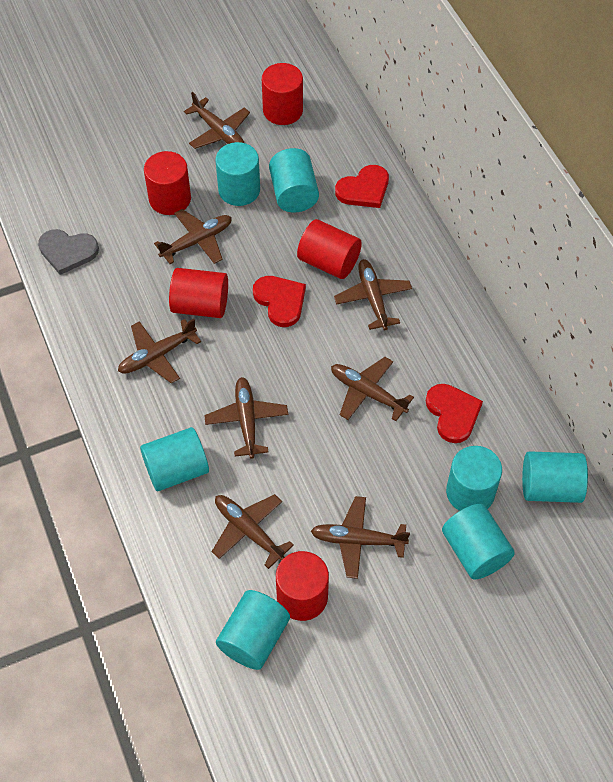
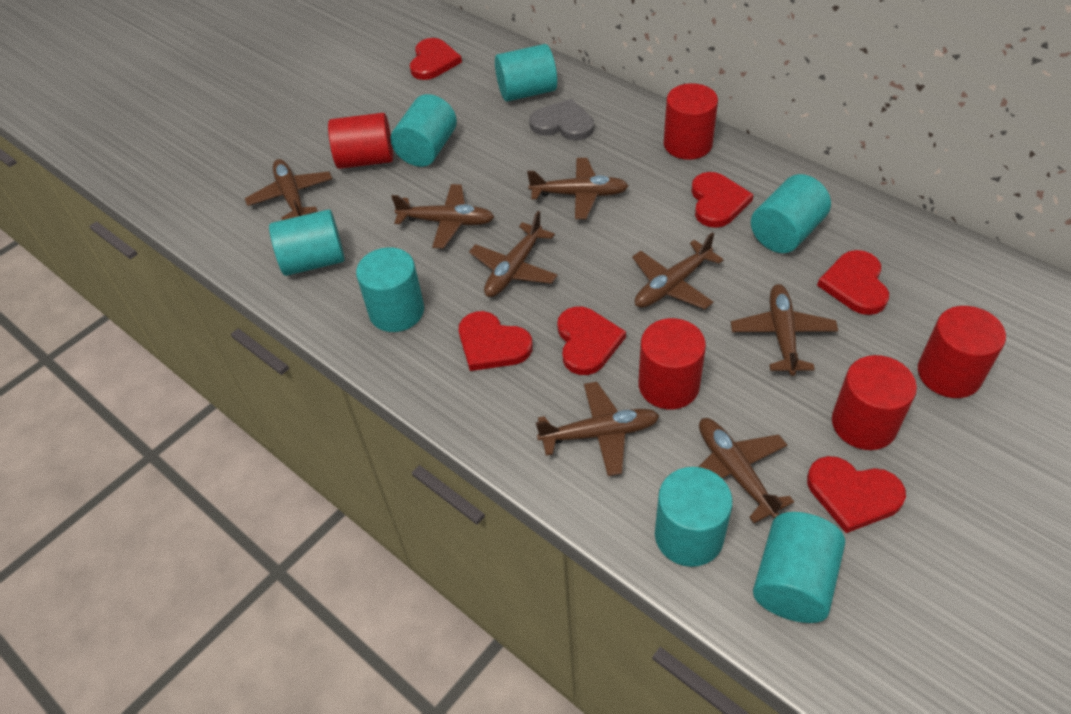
red heart: [253,276,306,327] [335,165,389,208] [426,384,483,443] = 3 -> [410,38,462,80] [459,311,533,371] [557,306,626,375] [691,172,754,228] [807,456,906,533] [817,250,889,315] = 6

